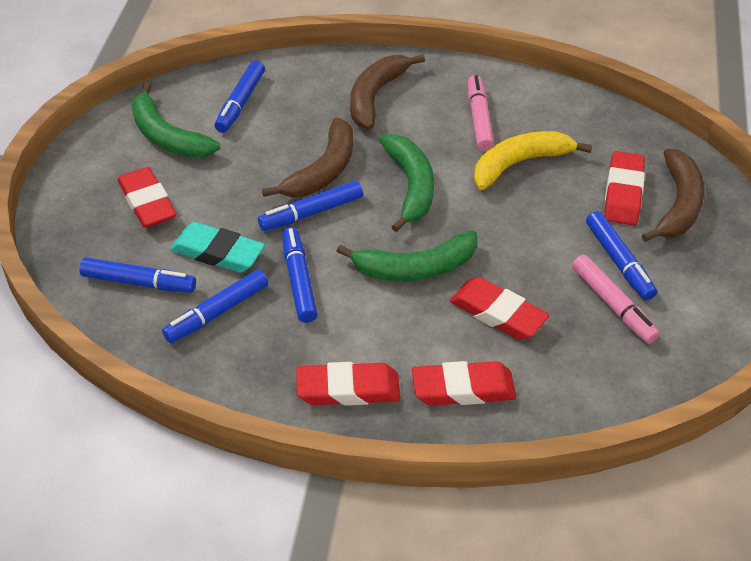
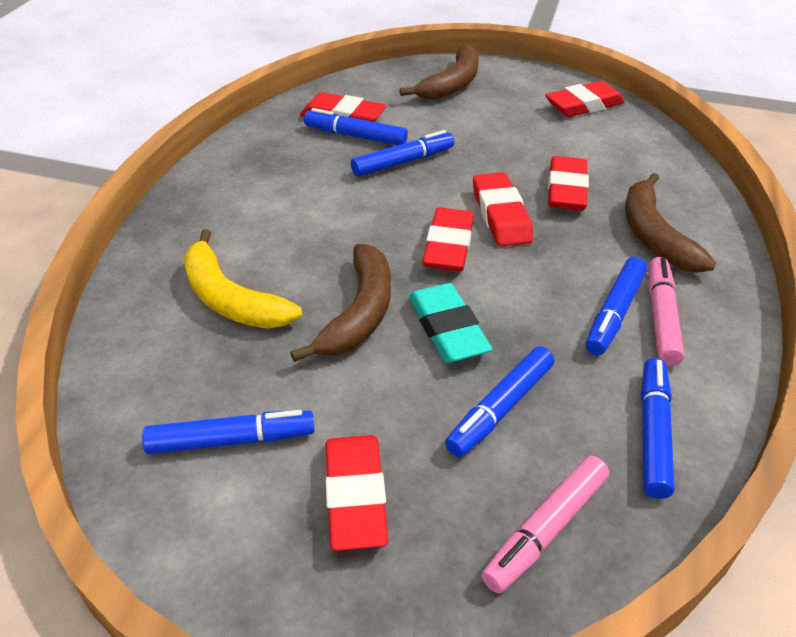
green banana: [132,83,220,158] [337,230,477,281] [379,134,434,232] = 3 -> none = 0
red eraser: [117,167,177,228] [296,362,400,406] [412,361,516,405] [450,277,549,340] [604,151,645,225] = 5 -> [300,92,386,122] [326,435,389,551] [422,208,474,272] [473,172,533,247] [545,81,625,117] [548,156,589,211] = 6

